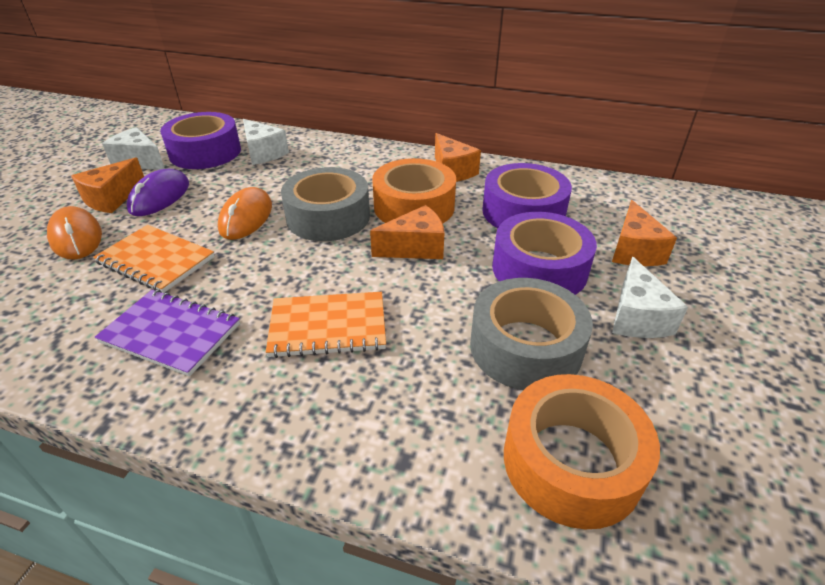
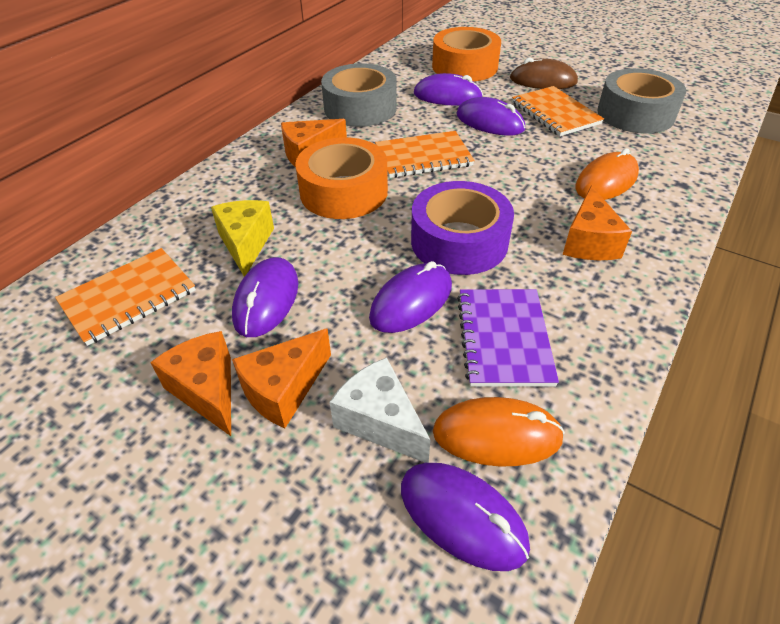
brown mouse: none = 0 -> [510,57,578,89] = 1
orange notebook: [93,225,215,293] [266,292,386,358] = 2 -> [55,248,196,346] [375,131,475,178] [512,86,604,136] = 3
purple mouse: [127,169,189,216] = 1 -> [232,257,298,337] [369,261,452,333] [401,463,530,571] [414,73,483,105] [457,97,525,136] = 5
purple tape: [160,112,241,169] [482,163,572,228] [492,212,597,295] = 3 -> [411,181,514,275] = 1
white cheese: [102,127,165,170] [243,119,289,165] [612,257,688,338] = 3 -> [330,357,430,463] = 1
yellow cheese: none = 0 -> [211,200,274,276] = 1

